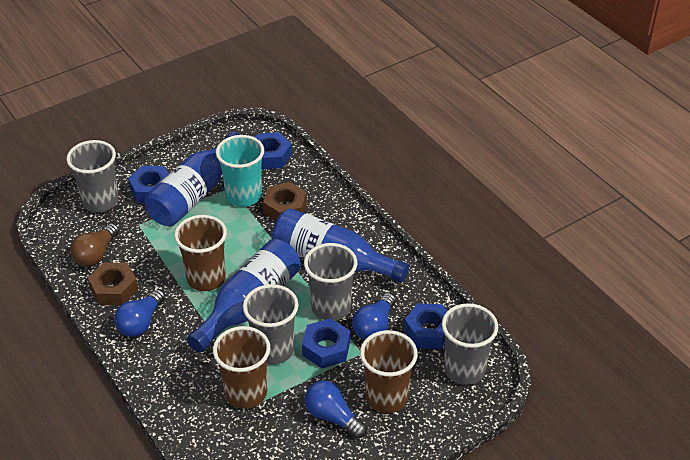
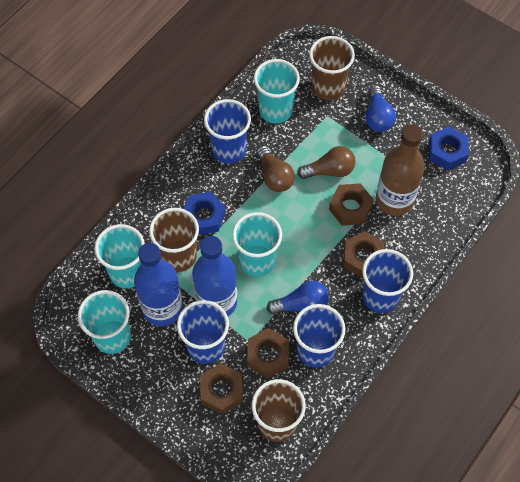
blue bottle: [144,131,240,226] [187,239,301,352] [272,208,409,283] = 3 -> [134,243,183,326] [192,236,237,316] = 2
blue cup: none = 0 -> [177,300,229,364] [204,99,251,164] [293,304,346,368] [362,249,413,313] = 4
blue light bulb: [114,289,165,337] [305,380,367,439] [352,293,396,340] = 3 -> [266,281,329,314] [365,85,396,132] = 2
blue nut: [128,166,169,203] [255,132,292,170] [302,318,350,368] [404,303,447,349] = 4 -> [184,191,226,236] [429,126,469,171] = 2
brown bottle: none = 0 -> [376,124,425,216] = 1
brown light bulb: [70,223,119,267] = 1 -> [256,146,295,192] [297,146,356,179] = 2
brown nut: [88,263,138,305] [263,182,307,221] = 2 -> [200,363,243,414] [247,328,289,379] [329,184,374,226] [344,231,384,278] = 4
grey cup: [66,140,119,212] [243,284,299,365] [304,243,357,321] [442,303,498,385] = 4 -> none = 0
turquoise cup: [216,135,264,207] = 1 -> [78,290,131,354] [94,224,145,288] [232,212,282,277] [254,59,300,124] = 4

